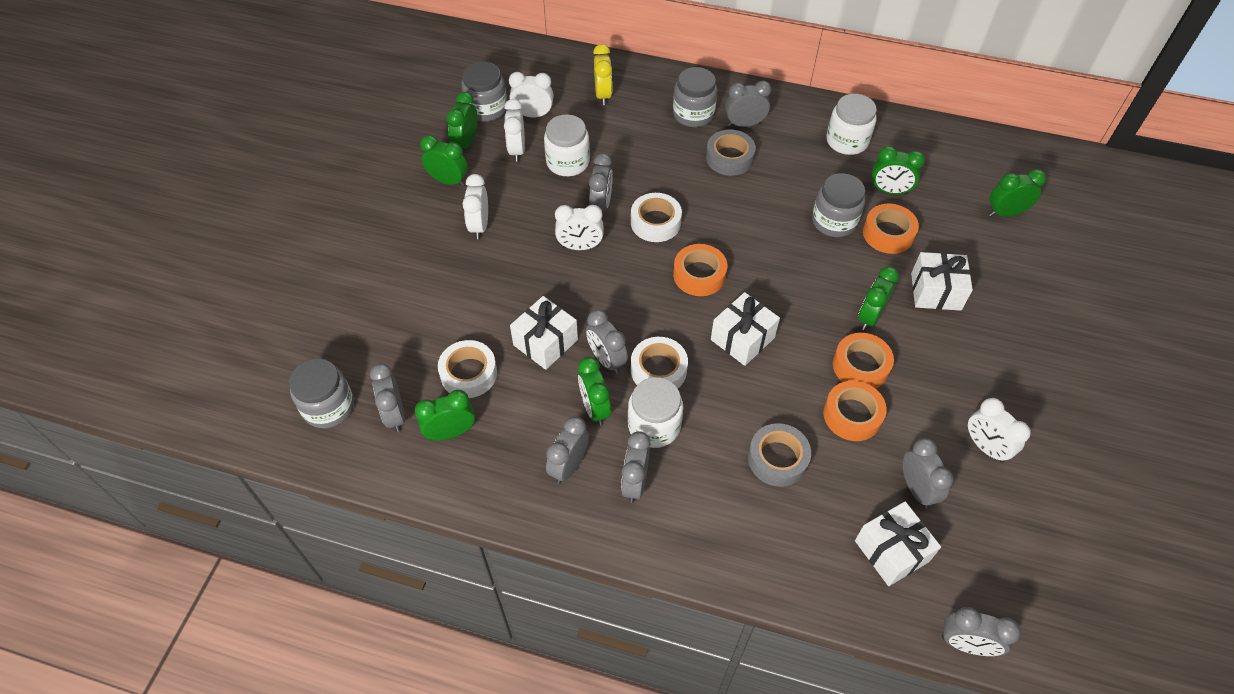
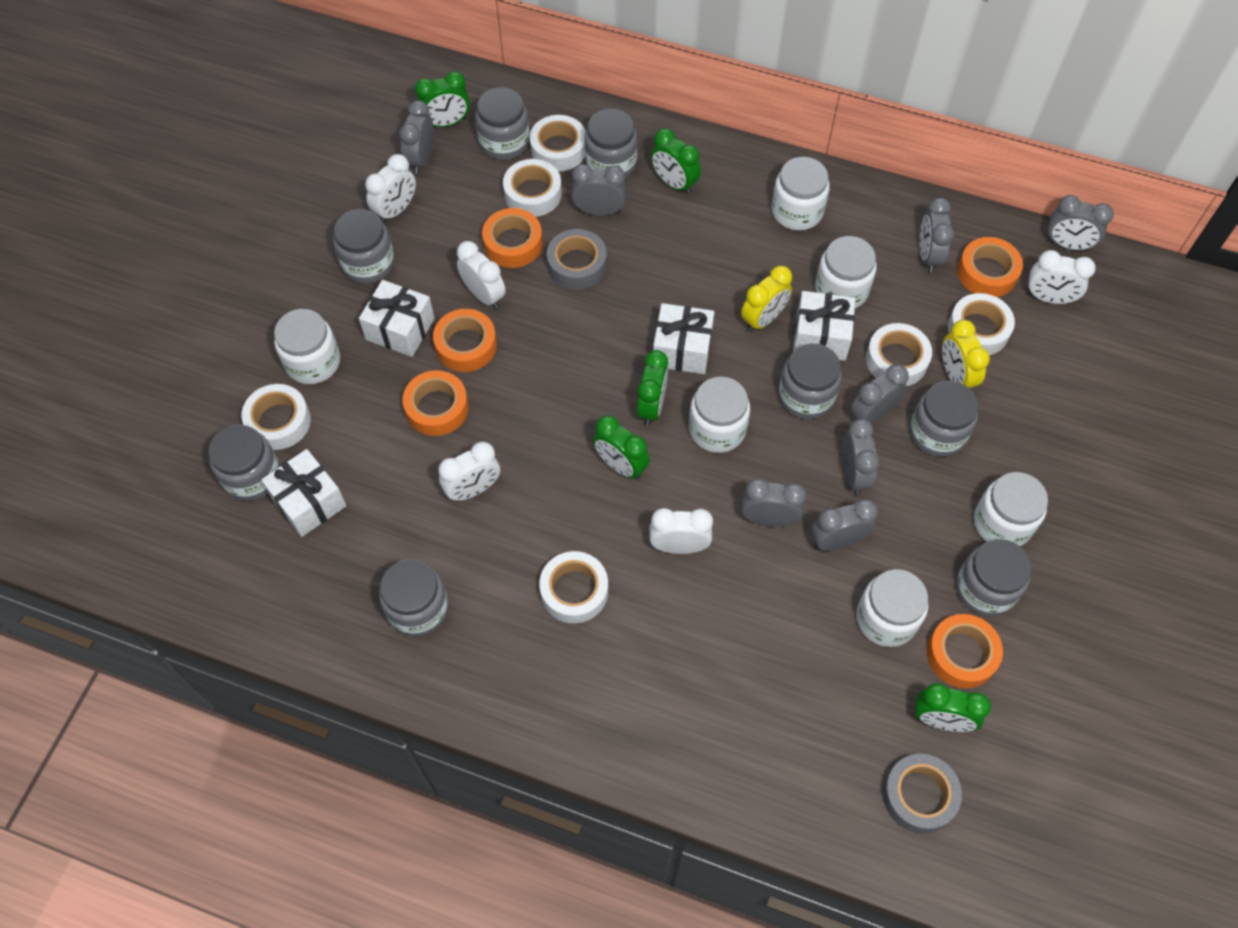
green clock: [415,390,475,440] [420,135,468,186] [446,92,478,150] [578,357,611,426] [858,266,899,331] [872,146,925,195] [989,169,1046,217] = 7 -> [415,71,470,127] [593,415,650,480] [637,350,668,426] [651,129,701,195] [915,683,991,732] = 5
grey jar: [289,359,354,429] [461,62,507,122] [673,67,717,127] [812,173,865,237] = 4 -> [208,424,280,501] [333,209,395,284] [379,559,448,637] [475,87,530,160] [584,109,637,178] [779,343,842,419] [910,381,978,457] [956,539,1031,617] = 8
orange tape: [673,244,727,296] [823,381,887,441] [833,333,894,389] [863,204,919,254] = 4 -> [403,370,469,436] [433,309,497,372] [482,208,543,268] [927,614,1003,688] [957,237,1023,297] = 5
white jar: [544,114,590,176] [628,377,683,448] [826,94,877,155] = 3 -> [274,309,340,384] [689,377,750,453] [772,157,830,231] [815,236,877,309] [856,569,928,647] [974,472,1048,546] = 6
white tape: [438,340,497,398] [631,193,682,242] [631,337,688,389] = 3 -> [241,384,311,450] [503,159,562,217] [530,115,586,171] [539,551,608,623] [866,323,932,386] [948,293,1015,355] = 6
yellow clock: [593,44,612,105] = 1 -> [741,266,792,332] [942,320,990,388] = 2

